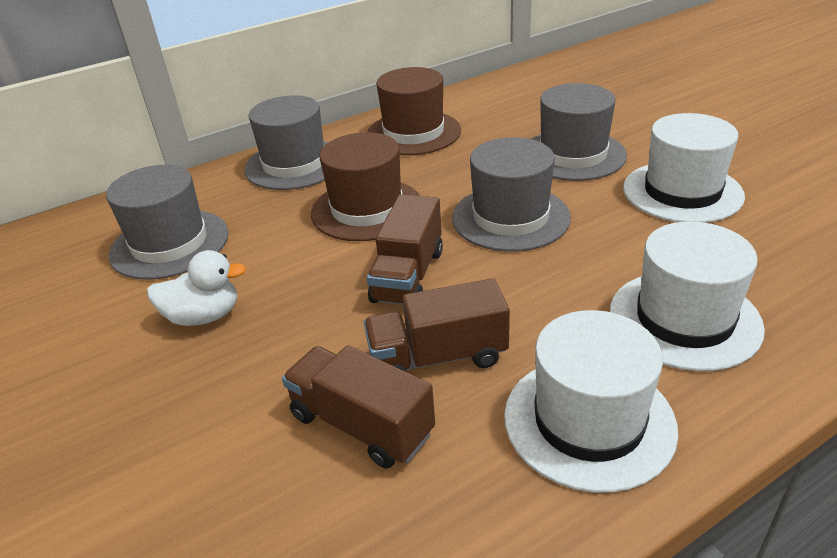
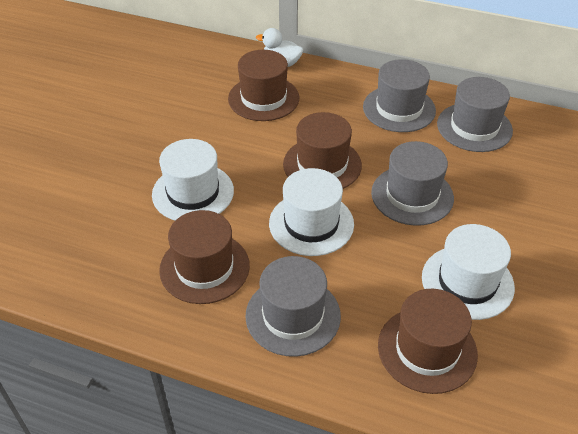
brown hat: [311,132,420,241] [367,67,461,155] = 2 -> [159,210,250,304] [228,50,299,121] [283,112,362,189] [378,289,478,394] = 4
brown truck: [282,345,435,468] [364,278,510,372] [367,194,443,305] = 3 -> none = 0

